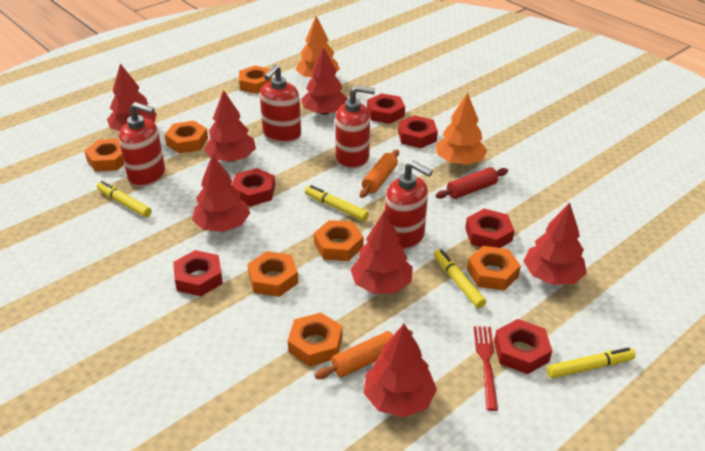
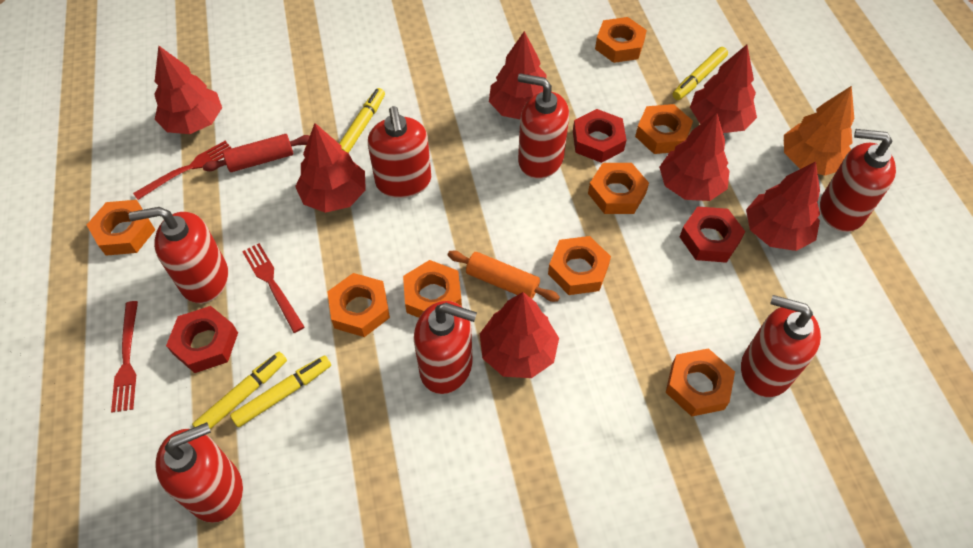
orange nut: [84,139,124,172] [165,121,208,154] [239,66,272,94] [247,251,298,297] [288,313,342,366] [314,220,363,261] [467,246,521,291] = 7 -> [87,200,155,256] [327,273,390,337] [403,260,462,318] [548,236,611,295] [588,163,649,214] [595,17,647,63] [635,104,693,154] [665,348,735,417] = 8
orange rolling pin: [314,330,413,379] [360,149,399,198] = 2 -> [448,250,560,302] = 1
orange tree: [295,16,340,78] [436,93,487,165] = 2 -> [784,86,854,176] = 1
red fork: [474,326,498,411] = 1 -> [111,301,138,413] [133,141,231,200] [242,243,304,333] = 3
red nut: [173,250,223,296] [232,168,275,206] [367,93,405,124] [398,115,438,148] [465,209,514,248] [494,319,552,374] = 6 -> [166,306,238,373] [573,109,626,163] [680,206,745,263] = 3
red soap dispenser: [119,102,165,187] [260,65,301,143] [335,85,375,169] [385,161,433,250] = 4 -> [129,207,228,303] [155,422,243,523] [368,106,431,198] [414,301,477,394] [518,73,569,179] [741,295,821,397] [820,129,896,232] = 7

